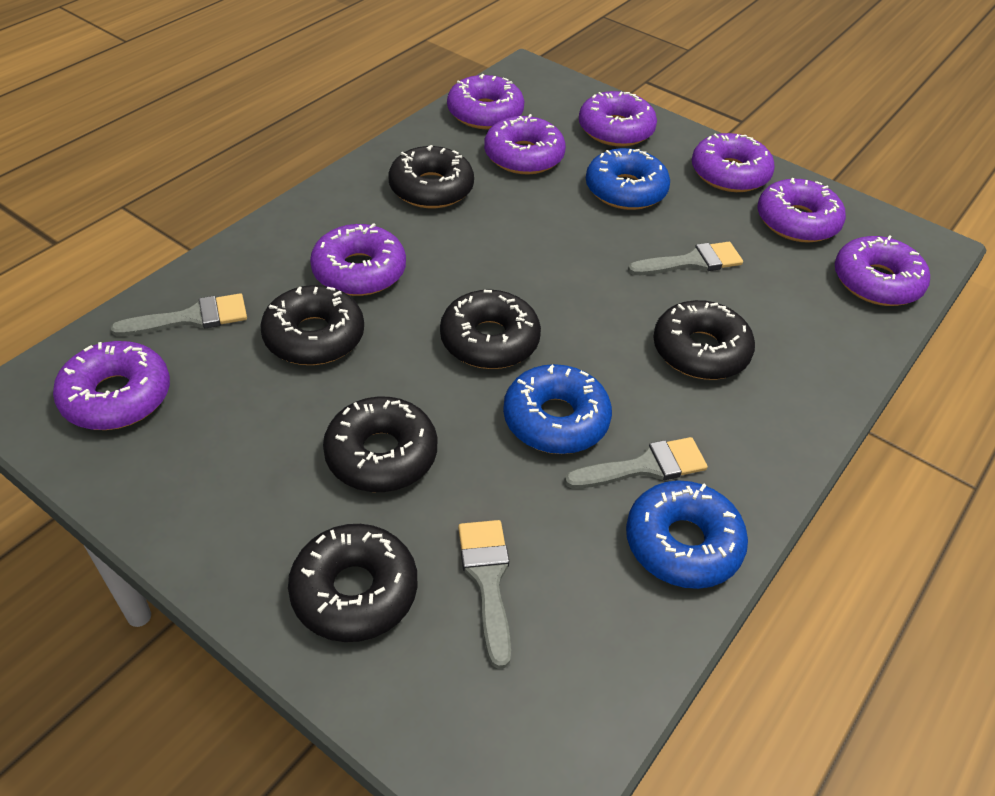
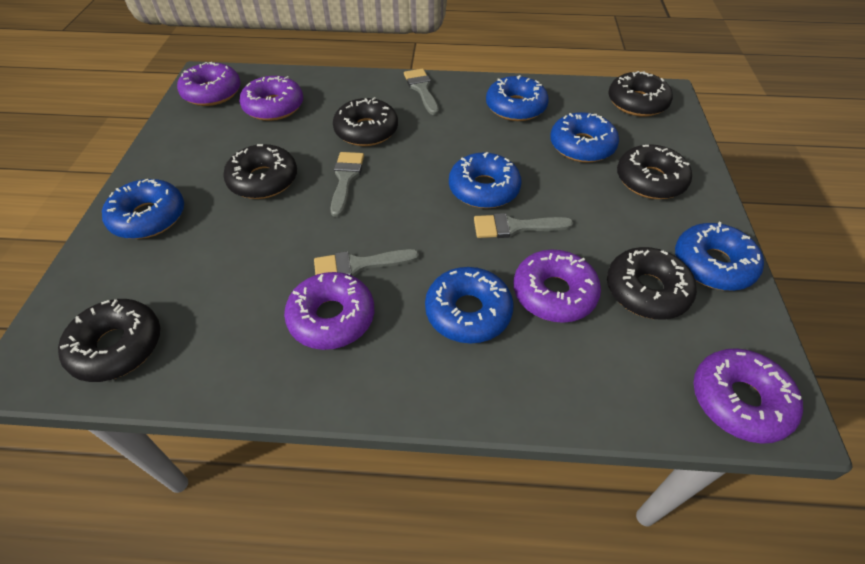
blue donut: [503,364,612,454] [586,148,670,210] [626,480,748,589] = 3 -> [102,179,184,239] [425,267,514,344] [449,152,521,209] [486,75,549,121] [550,112,619,163] [675,222,764,291] = 6
purple donut: [53,341,170,430] [310,223,406,296] [447,74,525,129] [484,114,566,175] [579,91,657,147] [692,133,775,192] [757,178,846,243] [835,235,930,306] = 8 -> [177,62,241,106] [240,76,303,121] [284,272,374,350] [514,250,601,323] [693,348,803,444] = 5

